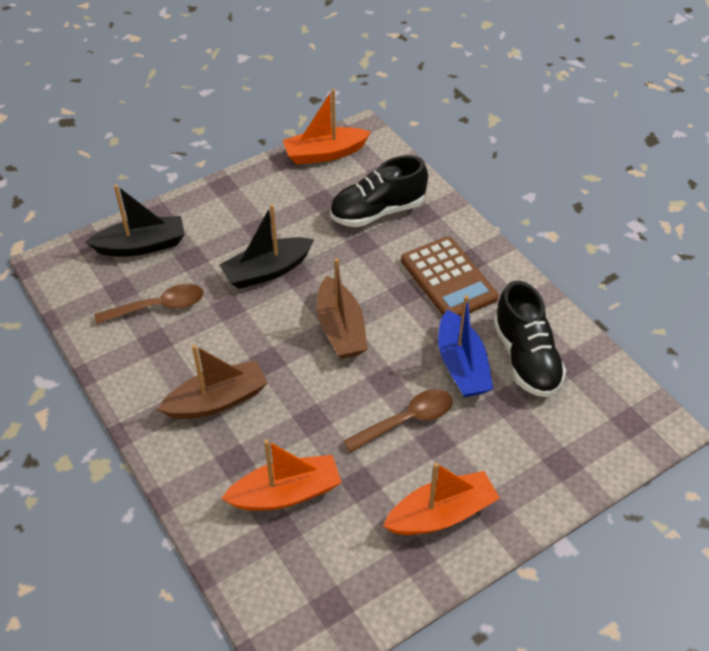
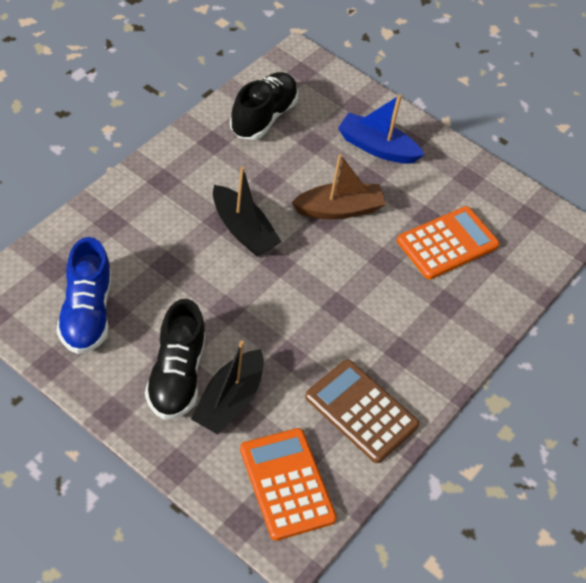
blue shoe: none = 0 -> [57,237,111,354] = 1
brown boat: [157,344,268,419] [317,258,368,359] = 2 -> [292,154,386,219] = 1
brown spoon: [94,284,203,324] [343,389,453,453] = 2 -> none = 0
orange boat: [221,440,342,510] [283,89,371,164] [383,463,500,535] = 3 -> none = 0
orange calculator: none = 0 -> [240,428,337,541] [397,206,500,280] = 2

